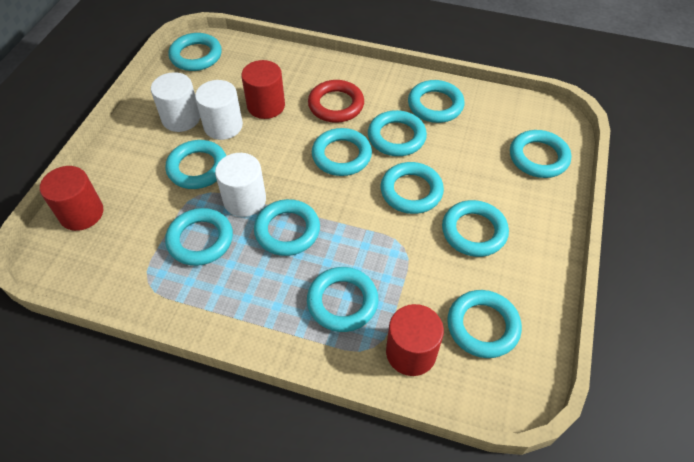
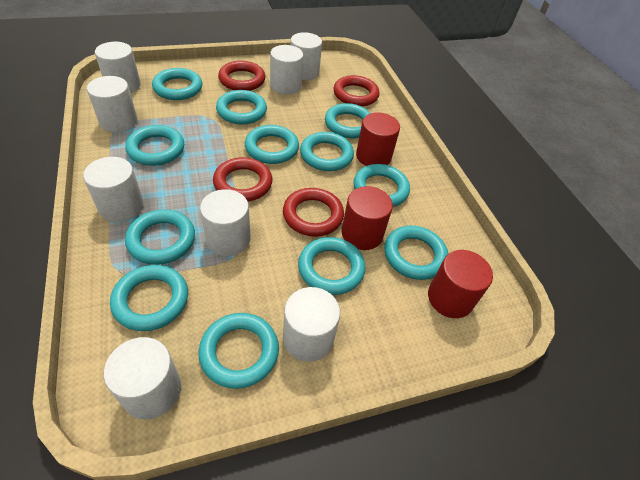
red ring: [308,80,364,123] = 1 -> [213,157,273,202] [218,61,265,91] [283,188,344,237] [334,75,380,106] = 4
white cylinder: [151,72,200,132] [195,80,243,140] [215,153,266,217] = 3 -> [83,157,144,222] [87,76,137,133] [95,42,141,93] [104,337,181,420] [200,189,251,256] [270,45,304,95] [283,287,340,362] [290,32,322,80] = 8

